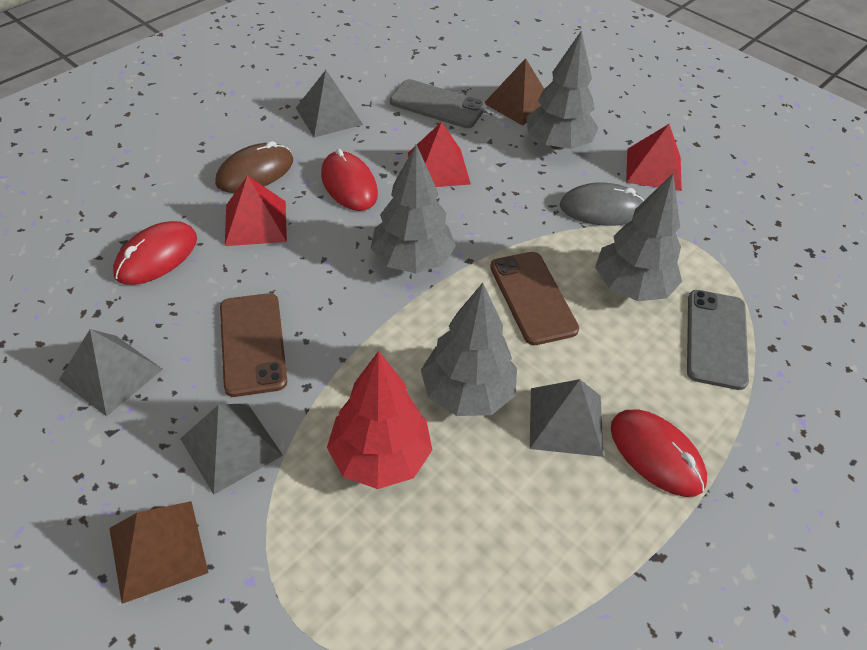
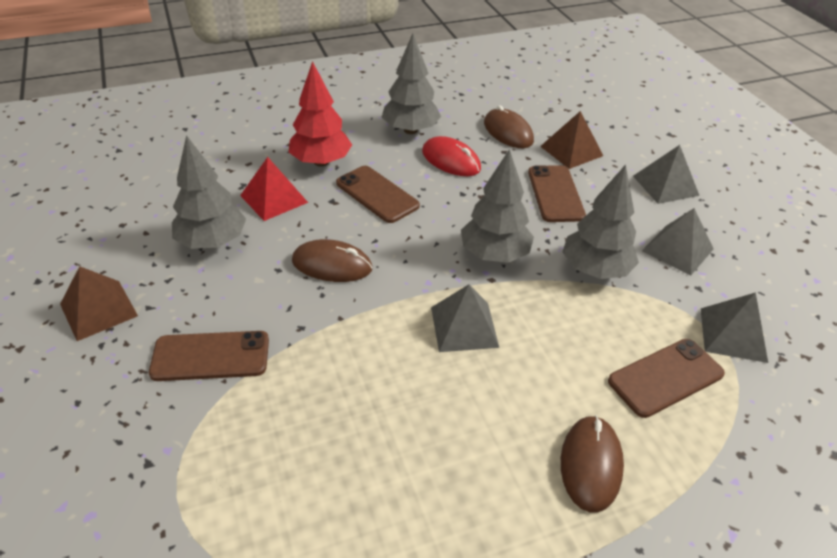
brown mouse: [215,141,293,193] = 1 -> [292,239,372,282] [484,105,534,148] [561,415,624,512] = 3
brown phone: [220,293,287,397] [490,252,579,345] = 2 -> [149,331,269,381] [336,166,420,223] [528,165,586,222] [608,339,725,418] = 4
grey mouse: [560,182,644,226] = 1 -> none = 0
grey phone: [390,79,486,128] [687,290,749,390] = 2 -> none = 0
red mouse: [113,221,197,285] [321,149,378,211] [611,409,707,497] = 3 -> [422,136,481,176] = 1
red pyramid: [225,176,287,246] [408,122,471,187] [626,124,682,191] = 3 -> [240,157,308,221] = 1

